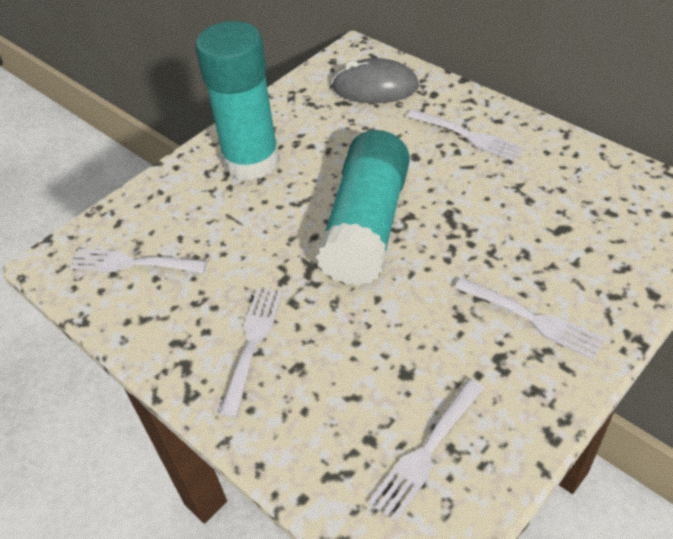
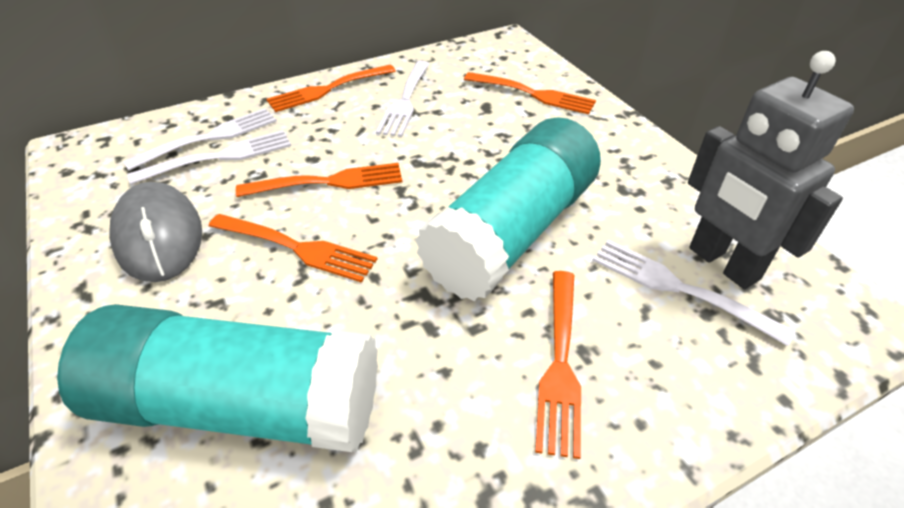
grey robot: none = 0 -> [688,51,854,289] = 1
orange fork: none = 0 -> [209,214,377,283] [236,163,402,197] [266,65,396,112] [464,72,596,114] [535,271,581,459] = 5
white fork: [70,249,207,273] [219,288,283,417] [368,379,484,522] [407,109,524,161] [455,278,605,360] = 5 -> [123,108,277,171] [127,130,291,184] [376,61,429,137] [592,240,795,346] = 4

